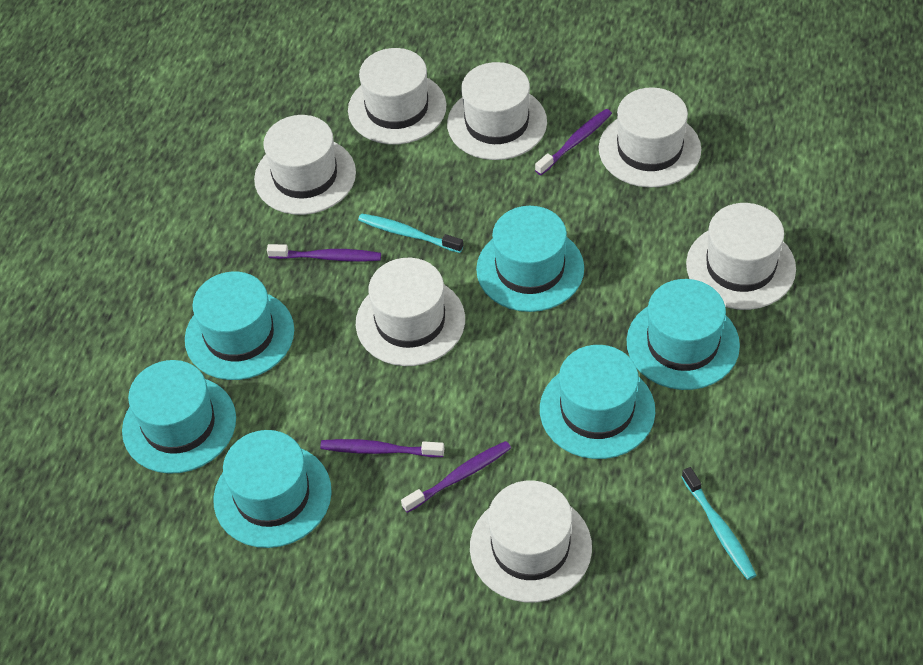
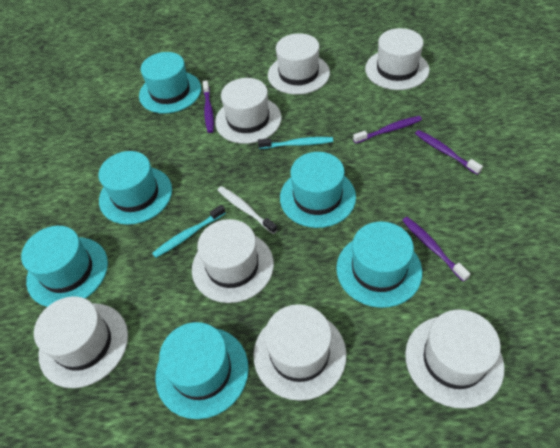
white toothbrush: none = 0 -> [218,186,278,234] = 1

